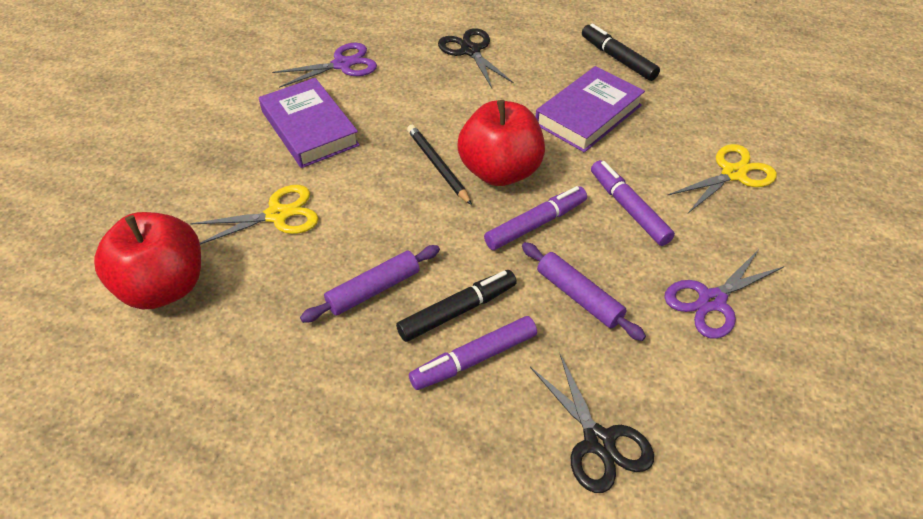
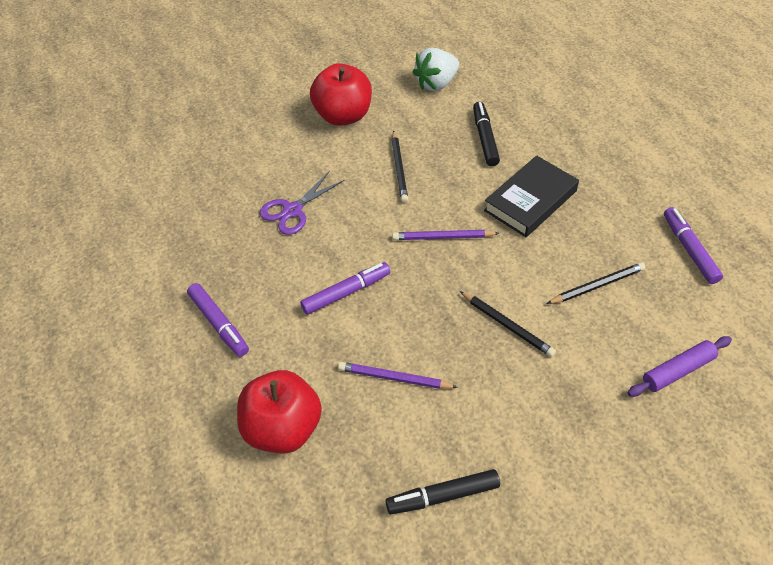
black book: none = 0 -> [484,155,579,237] = 1
black pencil: [407,125,472,205] = 1 -> [392,130,408,203] [460,291,556,357] [547,262,646,304] = 3
black scissors: [438,28,514,88] [530,354,654,493] = 2 -> none = 0
purple book: [259,78,360,168] [535,66,645,153] = 2 -> none = 0
purple pencil: none = 0 -> [338,362,458,389] [392,230,499,240] = 2
purple rolling pin: [300,245,440,323] [522,242,646,341] = 2 -> [628,336,732,397] = 1
purple scissors: [272,43,377,88] [664,248,785,339] = 2 -> [260,171,345,235] = 1
white strawberry: none = 0 -> [413,48,459,91] = 1
yellow scissors: [190,185,319,245] [667,144,777,213] = 2 -> none = 0

